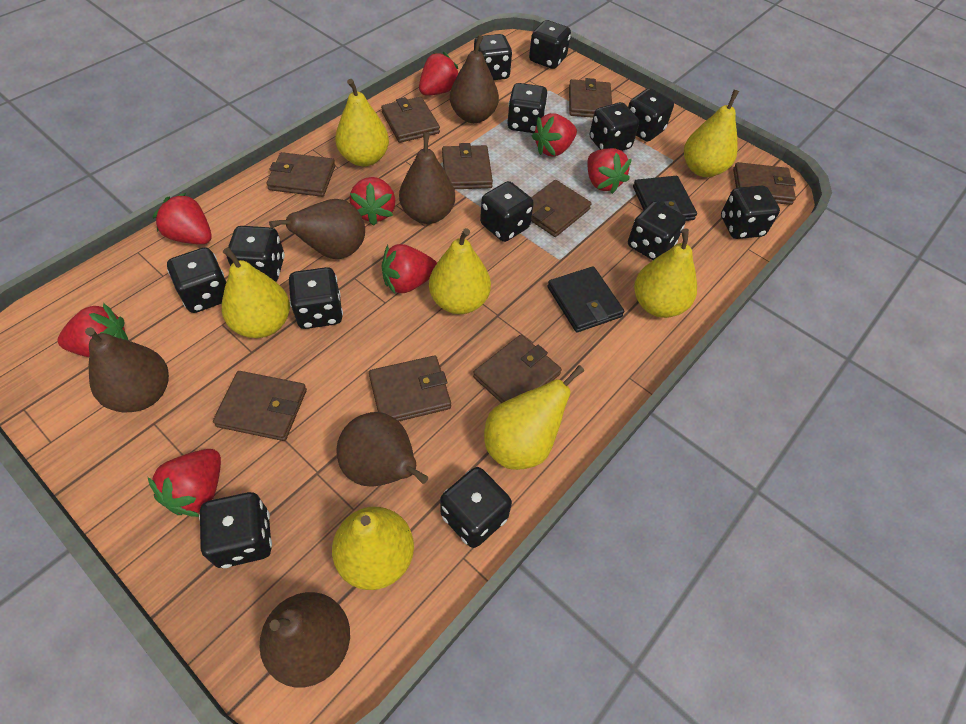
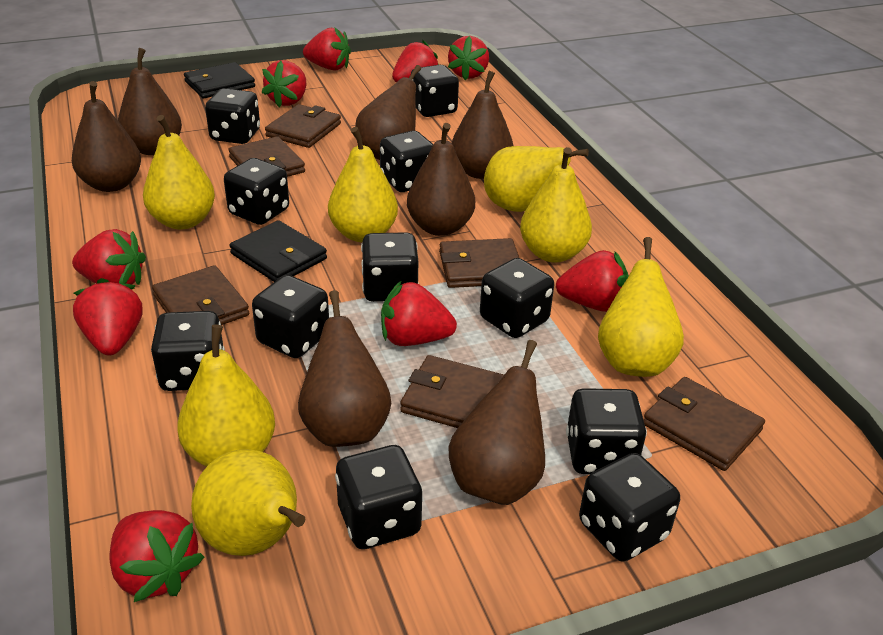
black dice: [167,247,226,313] [199,492,272,568] [227,226,285,282] [289,267,343,329] [440,467,512,548] [474,34,512,80] [480,181,534,242] [507,83,548,133] [529,20,571,69] [590,102,639,151] [628,88,674,141] [628,201,686,260] [721,186,780,239] = 13 -> [151,311,225,391] [205,88,260,144] [224,158,289,225] [252,275,329,358] [335,445,423,549] [361,232,419,302] [380,131,433,192] [411,65,459,117] [480,258,554,338] [566,388,647,474] [579,453,680,562] = 11
brown pear: [85,327,169,413] [259,592,350,688] [269,199,365,259] [336,412,428,486] [399,132,455,224] [450,35,499,123] = 6 -> [72,81,141,192] [118,48,182,155] [298,290,391,447] [355,65,421,160] [407,123,475,236] [449,340,545,505] [452,71,513,179] = 7
brown wallet: [213,371,307,441] [267,152,335,197] [369,356,451,421] [381,97,440,143] [442,143,493,189] [473,335,562,403] [531,180,592,237] [569,78,612,118] [733,162,796,205] = 9 -> [152,265,249,325] [228,136,305,177] [265,104,341,148] [400,355,504,428] [439,238,519,288] [644,377,765,471] = 6
red strawberry: [58,303,128,357] [148,449,221,517] [153,193,212,244] [350,177,395,226] [382,244,437,294] [419,52,458,95] [532,113,577,157] [587,148,632,194] = 8 -> [72,229,146,285] [73,278,142,356] [109,510,204,602] [262,60,306,107] [303,27,351,71] [381,280,457,346] [392,40,439,82] [448,36,489,80] [556,250,629,312] = 9

